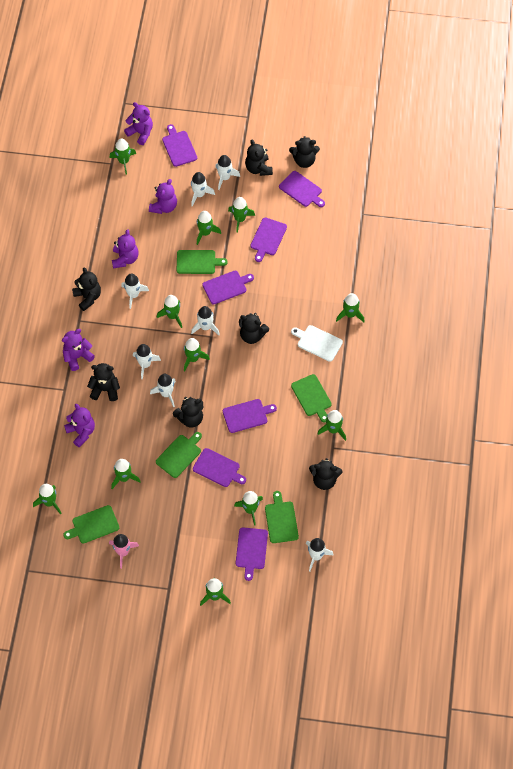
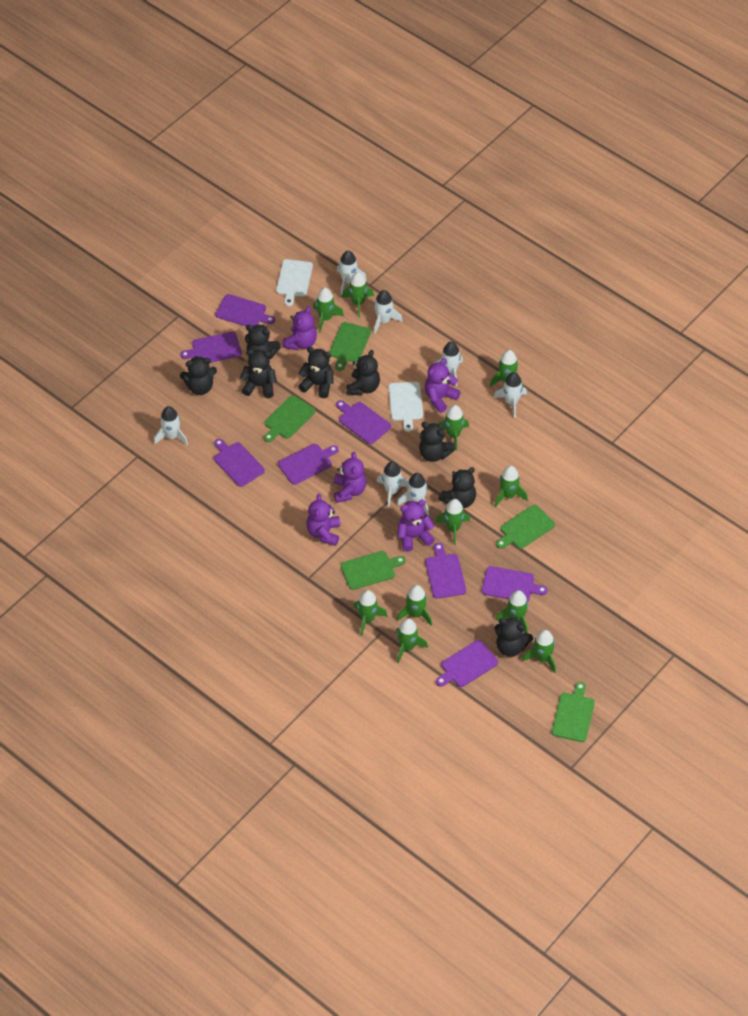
black teddy bear: [72,267,101,311] [87,363,120,401] [173,397,203,428] [239,313,269,344] [245,140,273,176] [289,136,320,168] [309,458,343,490] = 7 -> [180,356,217,395] [240,350,277,398] [245,324,281,359] [298,347,334,398] [346,350,380,395] [419,422,455,462] [438,467,476,508] [495,617,533,657] = 8
pink rocket: [109,534,139,569] = 1 -> none = 0
purple cutting board: [162,124,197,167] [193,448,246,487] [202,271,254,304] [223,399,277,433] [236,527,268,581] [250,217,287,262] [279,171,325,207] = 7 -> [180,332,242,363] [214,439,265,487] [215,294,275,326] [278,444,338,485] [336,400,391,444] [425,543,466,599] [436,640,498,687] [482,566,547,601] = 8
white cutting board: [291,325,343,362] = 1 -> [276,259,313,306] [388,382,423,432] = 2

